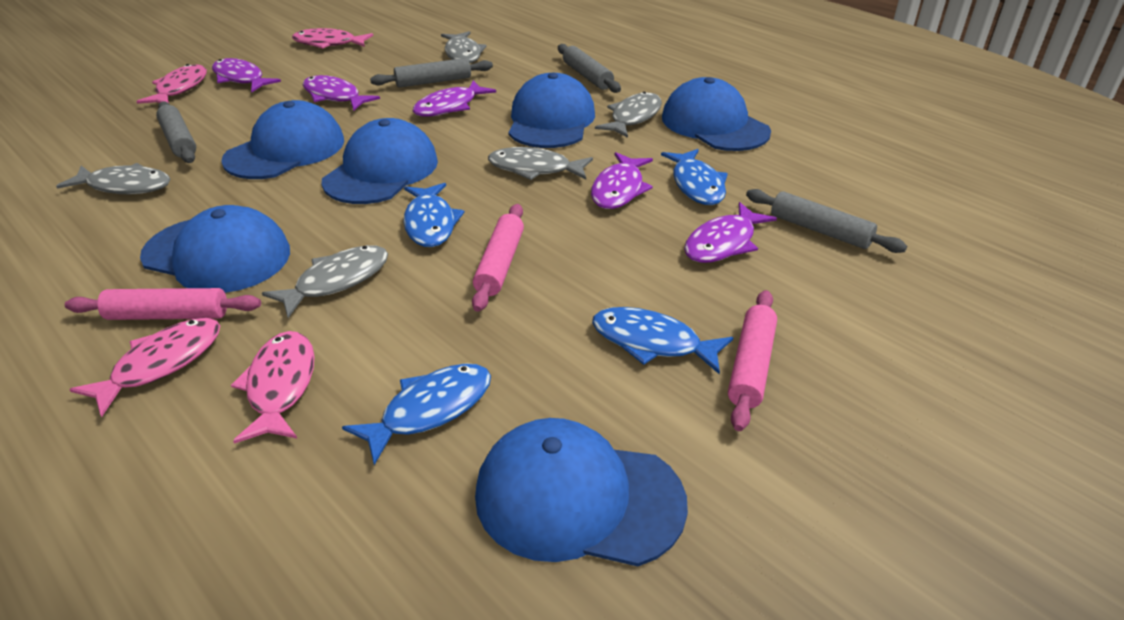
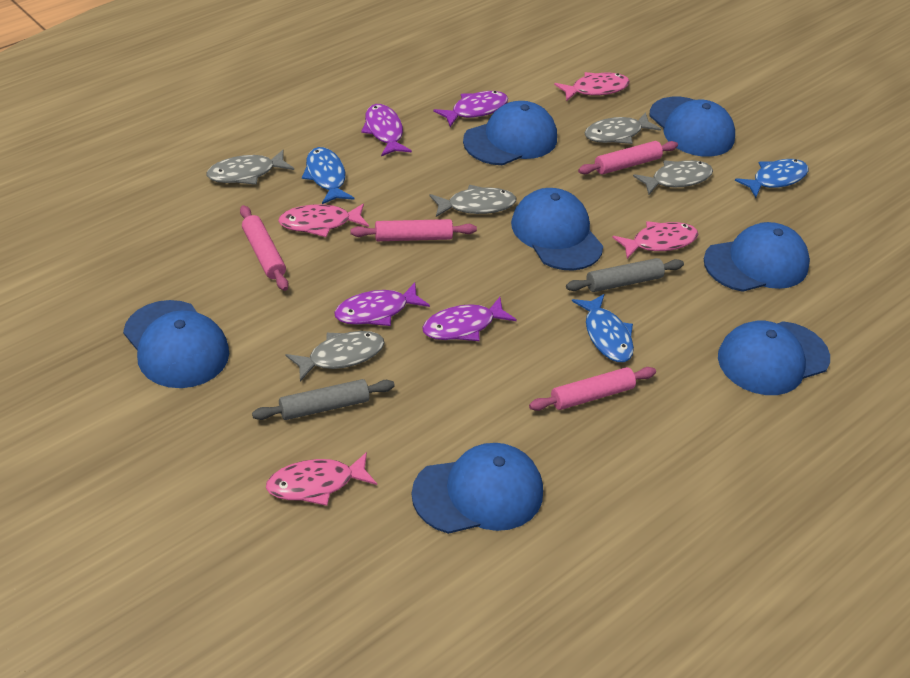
blue cap: [140,205,290,293] [221,100,344,179] [322,118,438,204] [475,418,688,566] [508,73,595,148] [662,77,771,151] = 6 -> [123,300,229,388] [411,443,543,534] [463,101,557,165] [511,188,603,270] [650,97,735,157] [704,222,810,292] [718,321,830,395] = 7
blue fish: [342,363,491,465] [403,183,464,247] [592,307,734,374] [661,149,728,205] = 4 -> [302,147,354,204] [572,294,634,362] [735,159,808,198] = 3
grey rolling pin: [156,102,196,163] [370,58,493,88] [558,44,621,93] [746,189,907,253] = 4 -> [252,379,395,420] [566,258,684,292] = 2
pink rolling pin: [65,288,261,320] [472,204,524,312] [728,290,777,431] = 3 -> [240,205,288,291] [350,219,477,241] [529,367,656,411] [578,141,678,174] = 4
purple fish: [212,58,281,92] [302,75,380,111] [413,80,496,117] [591,152,653,209] [684,202,777,263] = 5 -> [334,283,430,326] [361,104,412,156] [422,297,517,341] [433,91,508,127] = 4

